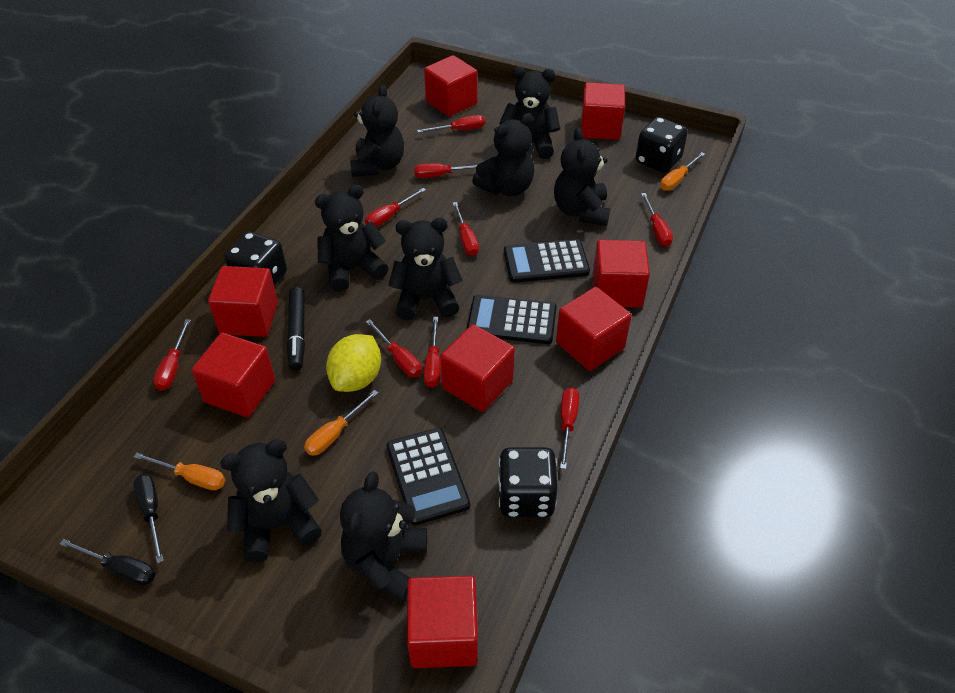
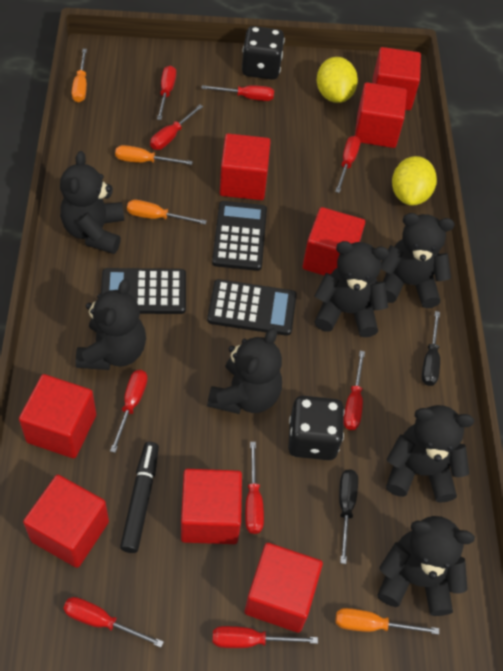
black dice: [224,232,287,286] [498,447,558,517] [636,117,688,173] = 3 -> [242,26,285,80] [288,396,344,460] = 2
black teddy bear: [220,439,322,563] [315,185,388,292] [340,472,427,603] [350,85,404,177] [389,218,463,320] [472,113,534,196] [499,67,560,159] [554,128,610,226] = 8 -> [60,151,124,254] [76,279,146,370] [207,328,282,414] [314,241,389,337] [378,516,475,616] [381,213,454,308] [386,405,474,503] = 7
orange screwdriver: [134,453,225,490] [304,390,378,456] [660,152,705,191] = 3 -> [72,49,87,102] [115,145,193,165] [127,200,207,225] [336,608,439,635] = 4
yellow lemon: [326,334,381,392] = 1 -> [317,57,358,103] [392,156,437,206] = 2

